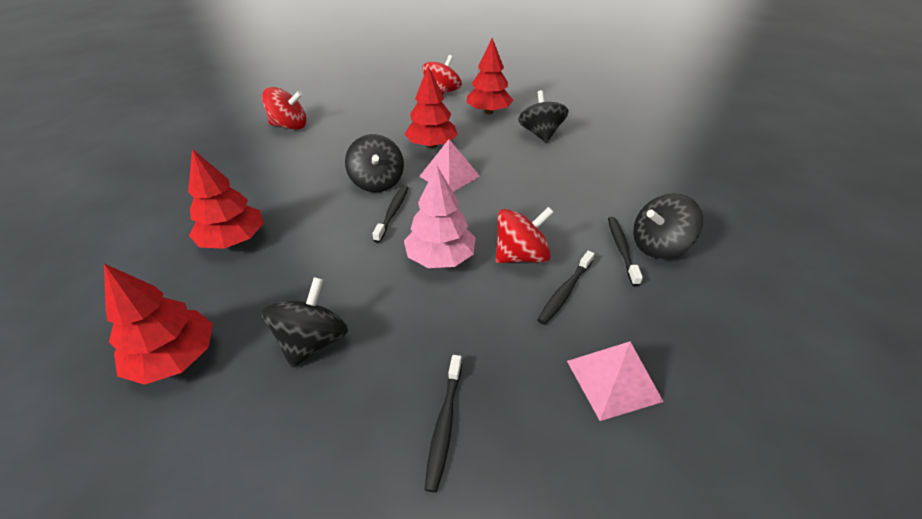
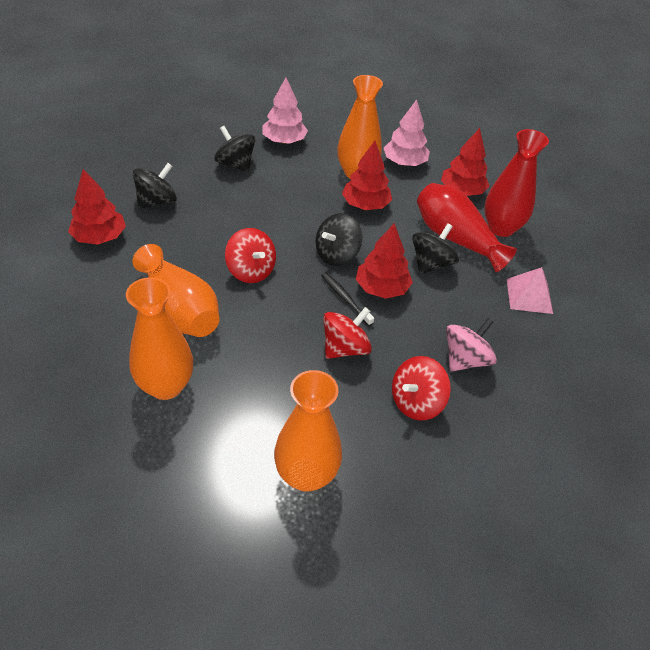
black toothbrush: [372,185,409,243] [425,355,462,493] [537,251,595,325] [608,217,643,286] = 4 -> [321,272,374,326] = 1
orange vase: none = 0 -> [126,277,193,400] [133,244,220,337] [274,370,342,491] [337,75,383,178] = 4
pink pyramid: [419,140,480,192] [567,341,664,421] = 2 -> [507,267,553,314] = 1
pink spinning top: none = 0 -> [446,318,497,372] = 1
pink tree: [404,166,476,268] = 1 -> [262,78,308,144] [384,99,430,166] = 2
red vase: none = 0 -> [417,183,517,272] [485,129,549,237] = 2

